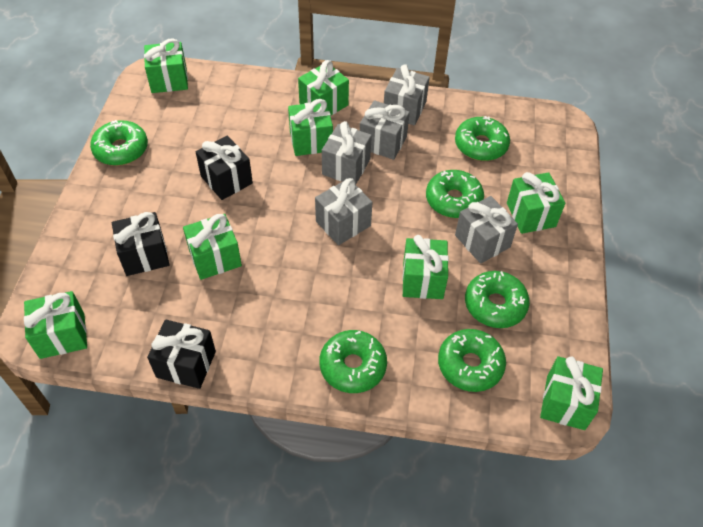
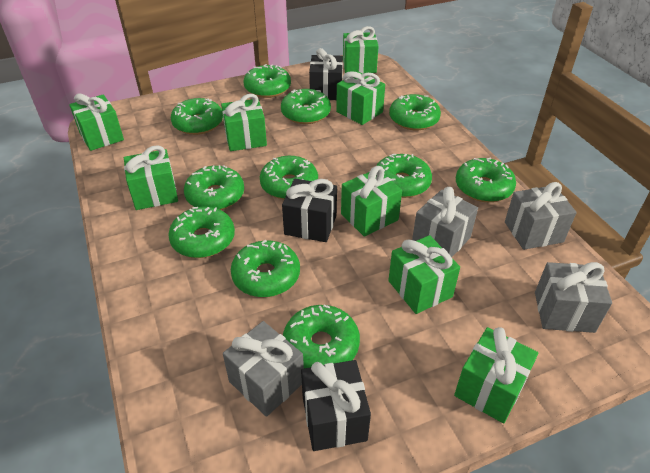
green donut: [90,120,148,166] [320,330,387,393] [426,170,484,218] [438,329,506,392] [455,116,510,161] [465,271,530,328] = 6 -> [168,207,235,258] [171,98,223,135] [184,165,244,210] [231,240,300,297] [244,64,291,98] [260,156,318,199] [281,89,331,124] [283,305,360,368] [376,153,432,198] [389,94,441,130] [456,158,516,202] = 11
grey gift: [315,178,372,245] [322,121,372,185] [360,100,410,160] [384,64,430,125] [455,196,518,264] = 5 -> [223,321,304,417] [412,187,478,257] [505,182,577,250] [535,262,612,333] = 4

